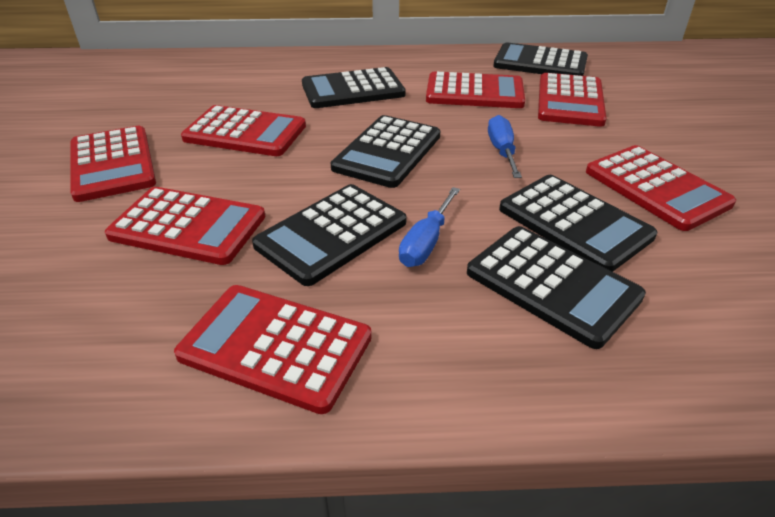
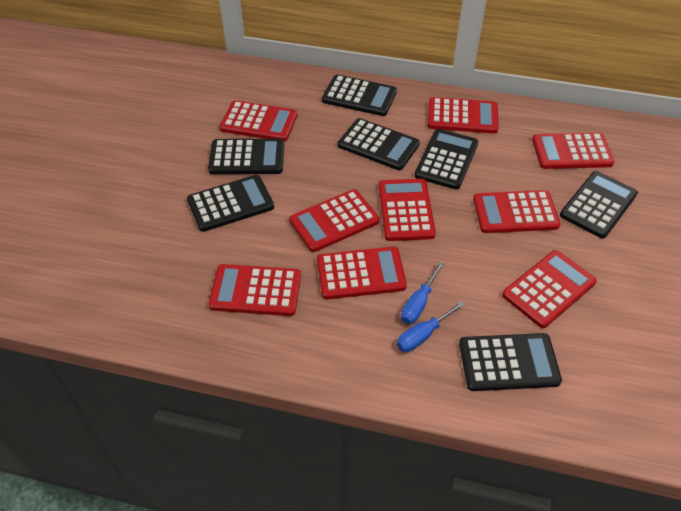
black calculator: [252,184,407,286] [302,67,406,108] [330,115,440,188] [467,226,646,349] [493,42,588,76] [499,175,657,272] = 6 -> [187,175,274,232] [208,139,284,174] [322,75,397,116] [338,118,420,170] [414,129,478,190] [459,333,562,391] [560,171,638,238] = 7
red calculator: [70,126,156,202] [105,187,265,265] [174,285,372,414] [181,105,306,156] [426,72,525,108] [538,73,607,127] [586,145,736,231] = 7 -> [209,264,301,316] [219,101,297,142] [289,189,380,252] [317,246,407,299] [378,179,436,241] [428,97,499,134] [473,190,560,233] [502,250,597,328] [532,132,614,169] = 9

